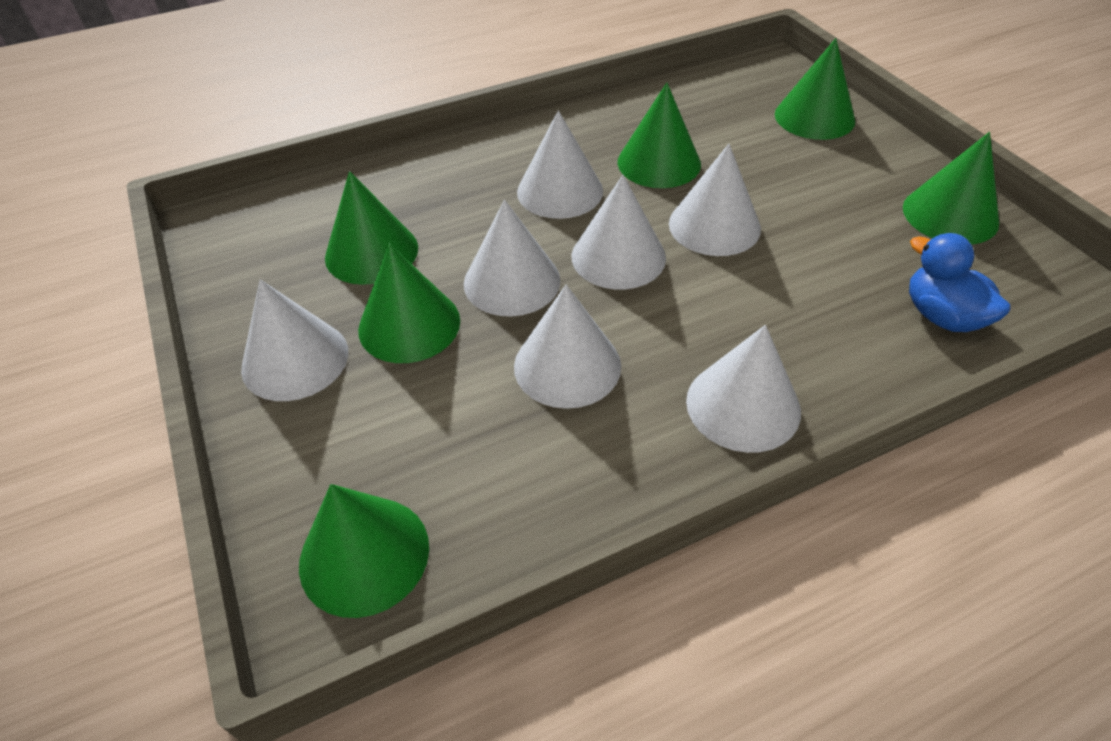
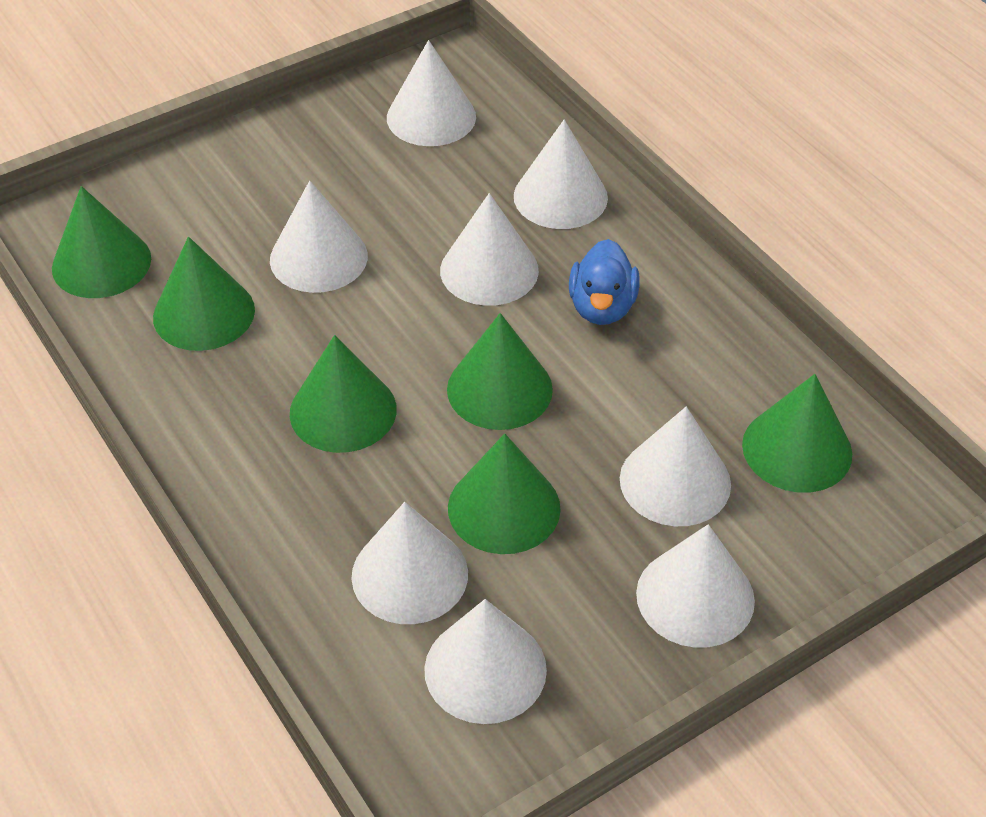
white cone: [241,279,348,401] [464,200,560,317] [514,285,621,409] [517,110,603,219] [572,175,666,290] [669,144,761,256] [686,325,801,453] = 7 -> [270,181,368,293] [351,502,468,624] [387,40,476,146] [424,599,547,724] [440,193,539,306] [514,120,608,229] [620,407,731,526] [636,524,755,648] = 8

